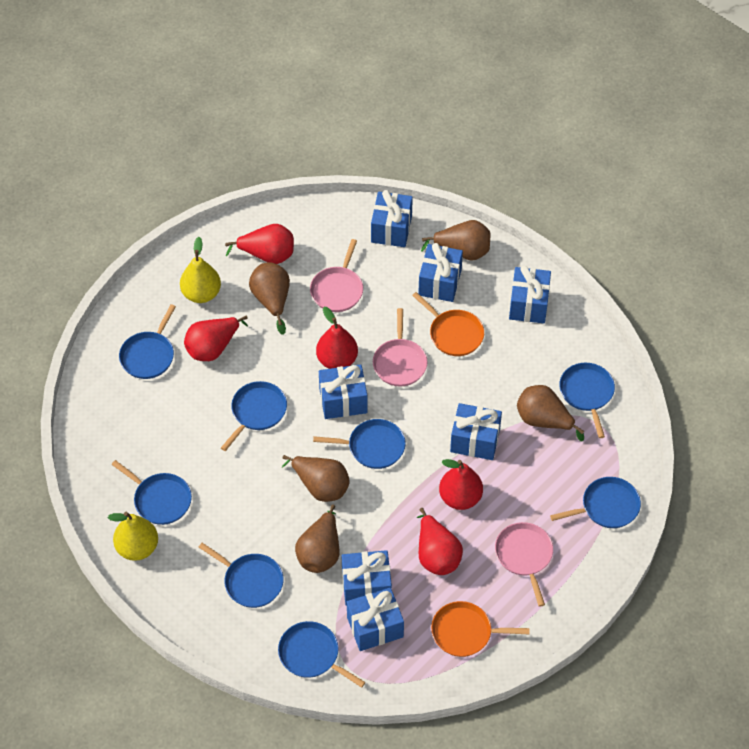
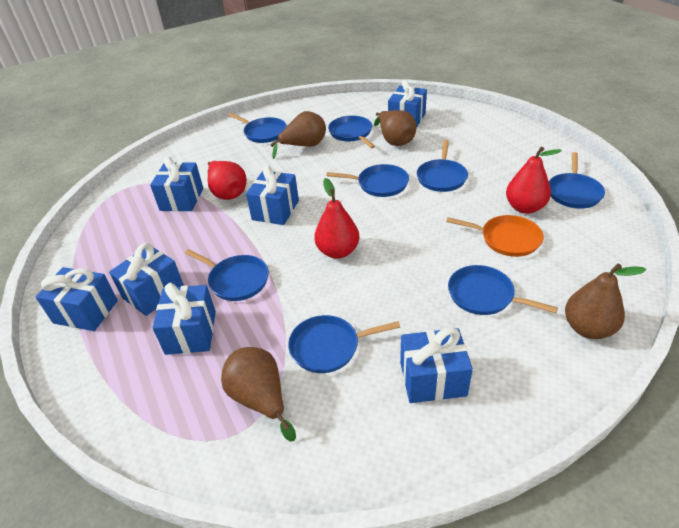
brown pear: [249,262,290,335] [282,455,350,502] [295,504,340,573] [421,220,491,261] [517,385,584,442] = 5 -> [221,347,296,442] [270,111,326,159] [374,110,416,146] [565,264,646,339] = 4
orange pan: [412,292,484,356] [431,601,530,657] = 2 -> [446,215,543,257] = 1
pink pan: [310,239,363,312] [373,308,428,386] [495,522,553,607] = 3 -> none = 0
red pear: [184,316,248,361] [225,224,294,264] [316,307,358,369] [417,508,463,575] [439,459,483,510] = 5 -> [208,161,247,200] [314,178,359,259] [506,147,562,214] = 3
yellow pear: [108,512,158,561] [180,237,221,303] = 2 -> none = 0

